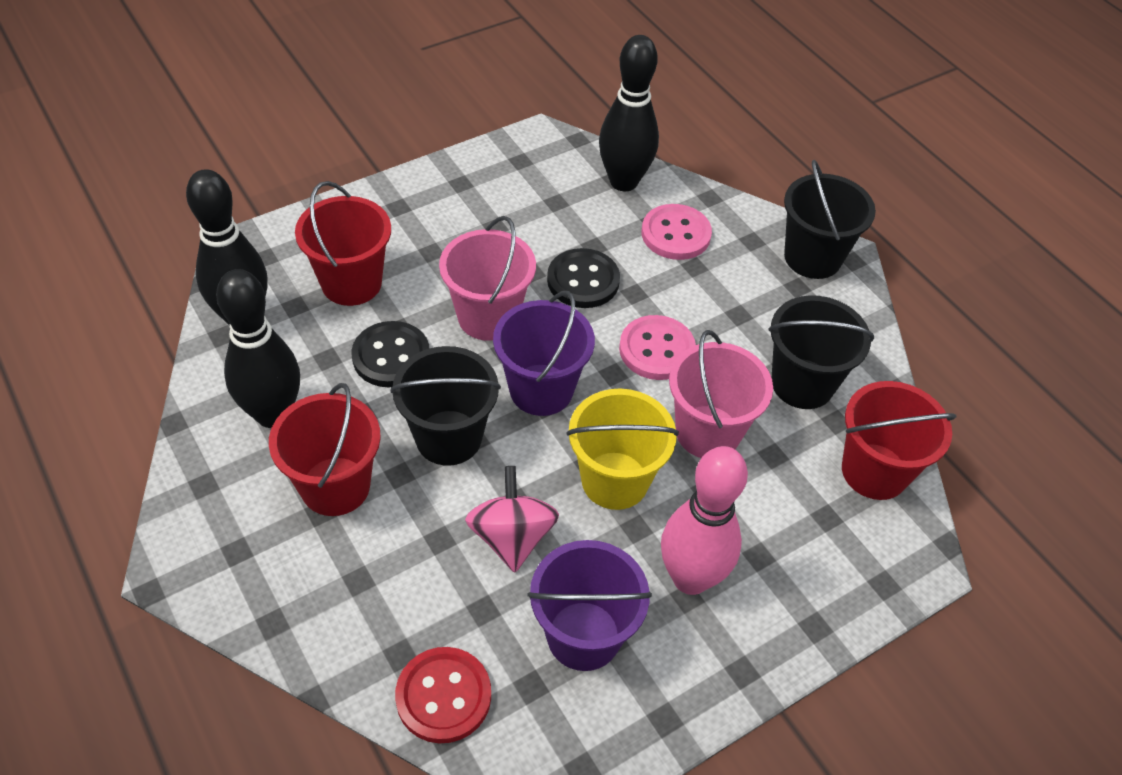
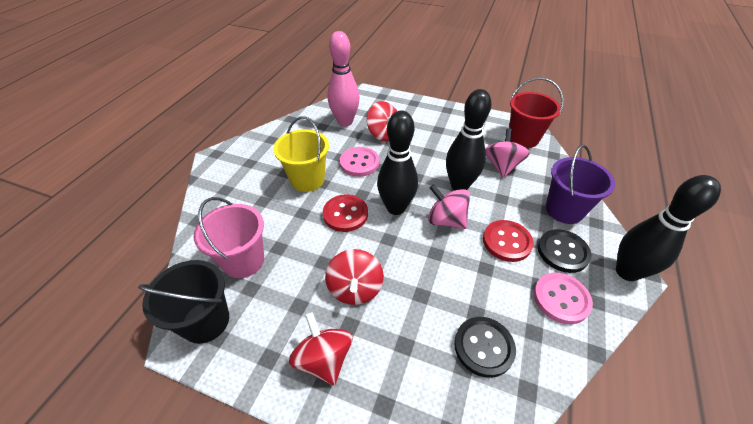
black bucket: [390,346,501,466] [768,295,874,409] [784,160,876,279] = 3 -> [138,260,229,344] = 1
pink bucket: [439,216,536,341] [669,330,773,458] = 2 -> [194,197,264,278] = 1
pink spinning top: [465,466,559,572] = 1 -> [428,184,470,229] [485,128,530,178] = 2
purple bucket: [493,291,595,416] [528,540,652,671] = 2 -> [546,145,615,224] = 1
red bucket: [269,383,381,516] [295,181,391,306] [842,381,957,500] = 3 -> [509,78,563,148] = 1
red button: [395,647,491,743] = 1 -> [323,194,368,232] [483,220,534,262] = 2
red spinning top: none = 0 -> [289,312,353,386] [325,249,384,305] [367,101,397,142] = 3

